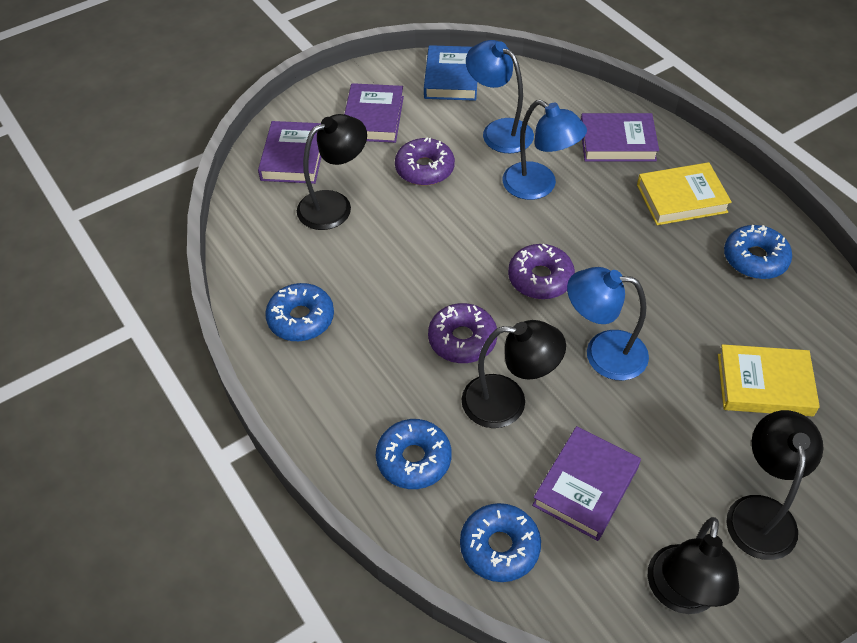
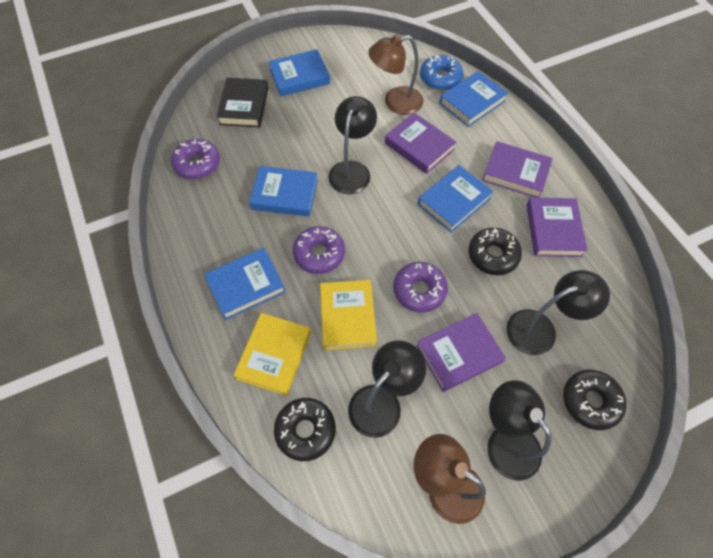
black book: none = 0 -> [216,78,269,127] = 1
black donut: none = 0 -> [274,398,336,461] [469,228,522,275] [563,370,626,430] = 3
blue book: [424,45,477,101] = 1 -> [204,248,286,320] [249,166,318,217] [268,49,330,96] [418,165,493,233] [439,71,508,127] = 5
blue donut: [265,283,334,341] [376,419,452,489] [460,503,541,582] [724,225,792,279] = 4 -> [420,55,463,90] = 1
blue lamp: [466,40,534,153] [503,100,587,200] [567,267,649,380] = 3 -> none = 0
brown lamp: none = 0 -> [368,34,423,115] [414,434,486,524] = 2

